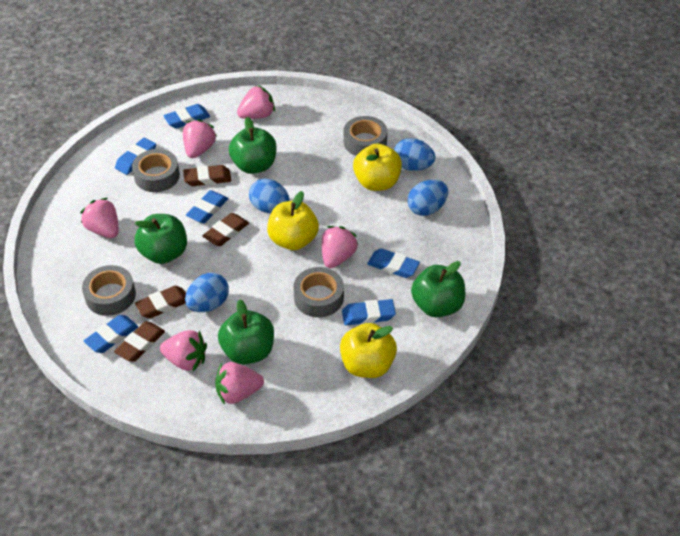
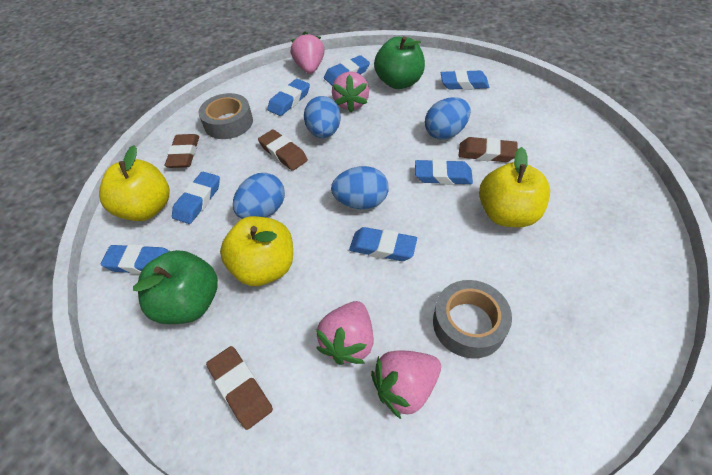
blue eraser: [84,315,138,353] [115,138,156,175] [163,104,210,129] [186,190,228,223] [342,299,396,325] [367,249,420,278] = 6 -> [101,244,170,274] [172,172,220,224] [267,79,310,116] [324,55,370,85] [349,227,417,261] [415,159,473,185] [441,70,489,90] = 7
green apple: [135,214,187,264] [218,299,274,365] [229,117,276,174] [411,261,465,317] = 4 -> [133,250,218,324] [374,36,425,89] = 2
grey tape: [82,265,136,316] [132,149,180,192] [293,267,344,317] [344,116,387,156] = 4 -> [199,93,253,139] [433,280,512,359] = 2
pink strawberry: [80,198,118,238] [160,330,207,371] [183,119,217,158] [215,362,264,405] [237,85,275,119] [322,226,358,268] = 6 -> [291,32,325,74] [316,301,374,365] [332,72,369,113] [371,350,441,419] = 4

